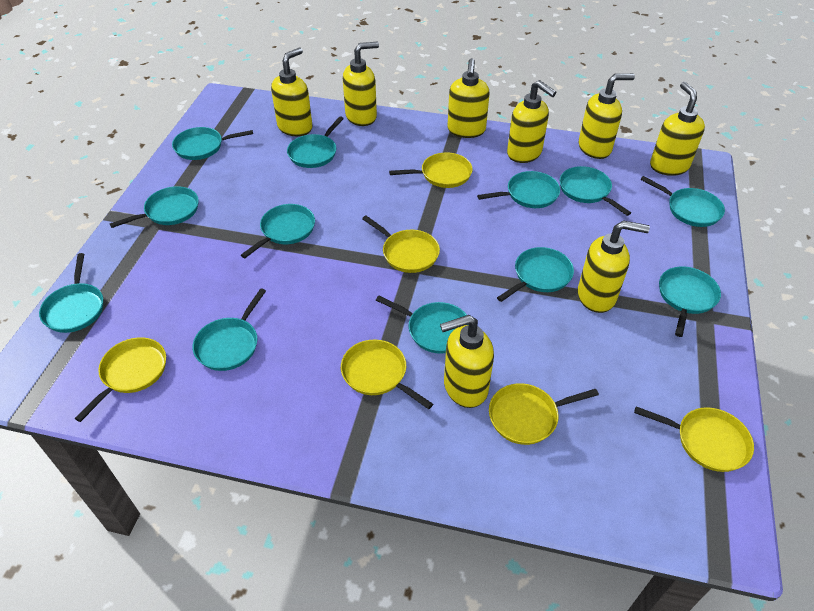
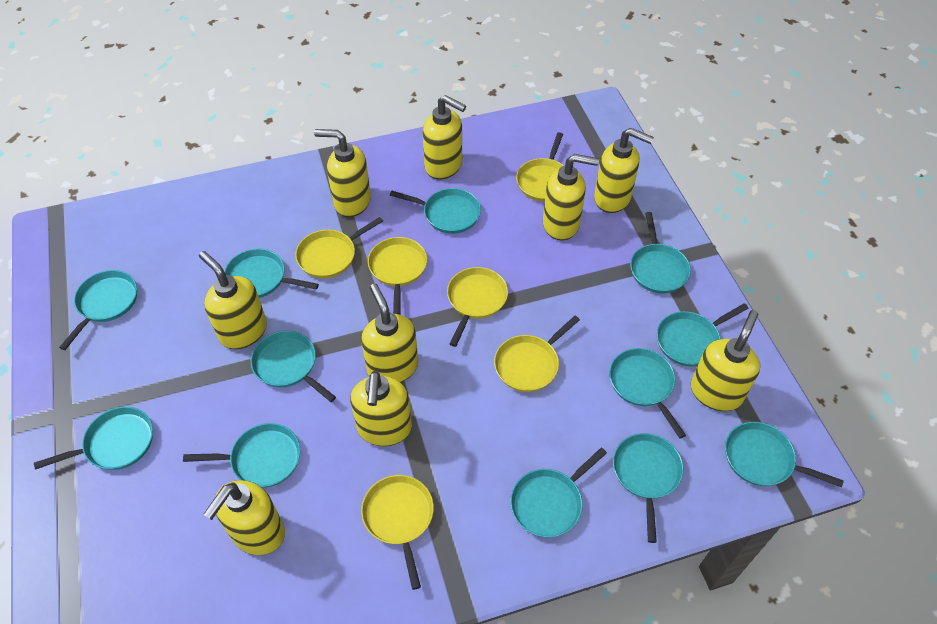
yellow soap dispenser: [271,48,312,136] [343,42,379,126] [440,315,494,408] [447,58,490,138] [507,80,557,163] [578,220,650,313] [579,73,635,159] [650,82,705,176] = 8 -> [199,251,267,349] [203,480,285,555] [314,129,371,217] [350,371,412,446] [361,284,418,383] [423,95,466,180] [543,154,599,240] [594,128,654,213] [691,310,760,411] = 9

